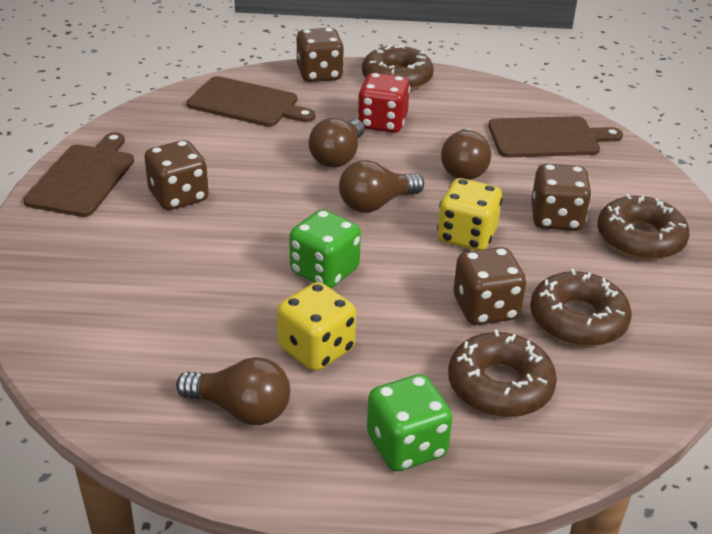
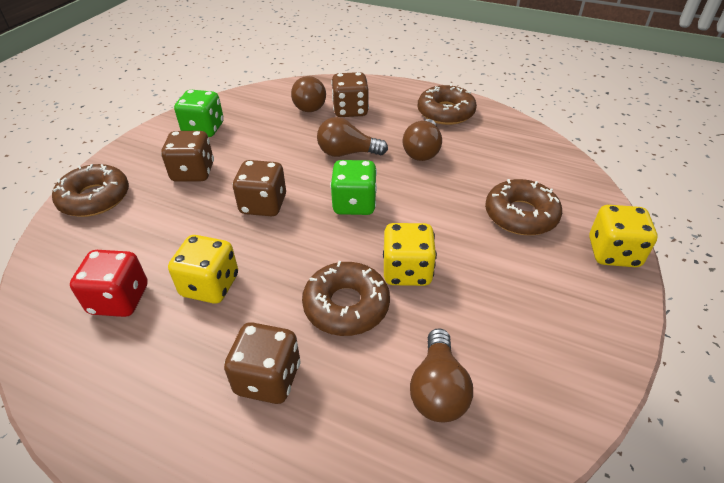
brown cutting board: [23,132,134,217] [187,76,315,127] [488,116,623,158] = 3 -> none = 0
yellow dice: [277,282,356,371] [437,178,503,251] = 2 -> [168,235,238,303] [383,223,437,286] [589,205,657,267] = 3

